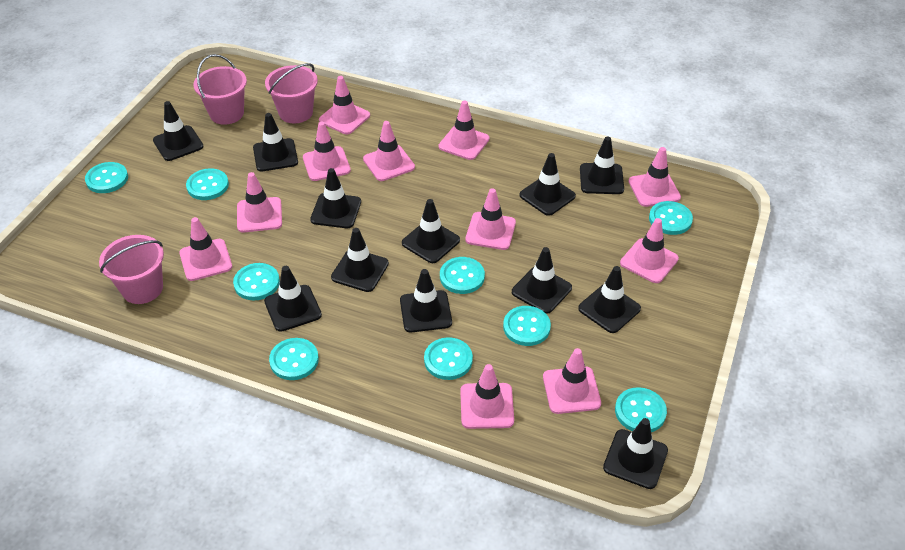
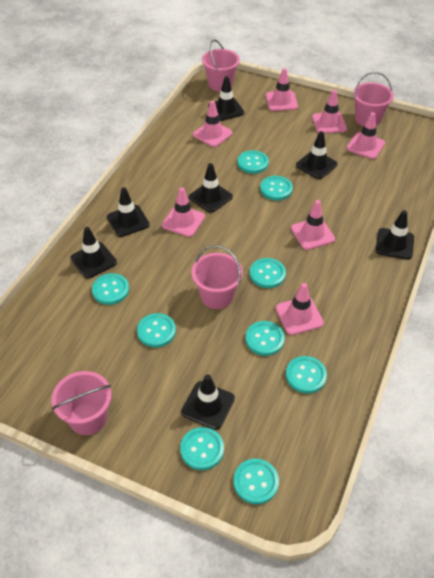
black traffic cone: [153,101,204,161] [253,113,298,171] [264,266,322,332] [310,168,361,228] [331,228,389,292] [400,269,452,332] [402,199,460,263] [512,247,572,314] [520,153,576,216] [578,266,641,333] [580,136,624,194] [603,418,668,489] = 12 -> [70,227,117,279] [107,187,150,237] [181,374,235,430] [189,163,233,213] [208,76,244,121] [296,131,338,179] [376,210,414,260] = 7
pink bucket: [99,235,164,304] [194,54,247,125] [265,63,318,123] = 3 -> [51,371,112,435] [191,245,243,309] [202,39,240,91] [353,72,394,126] = 4
pink traffic cone: [179,217,232,281] [237,172,282,233] [303,122,351,181] [319,76,370,134] [363,121,415,181] [439,100,490,160] [460,364,514,429] [466,188,516,250] [543,348,601,414] [620,218,679,283] [629,147,681,207] = 11 -> [162,187,205,237] [193,100,233,147] [266,68,298,111] [276,283,324,335] [291,200,335,250] [312,90,347,134] [346,112,385,159] = 7

